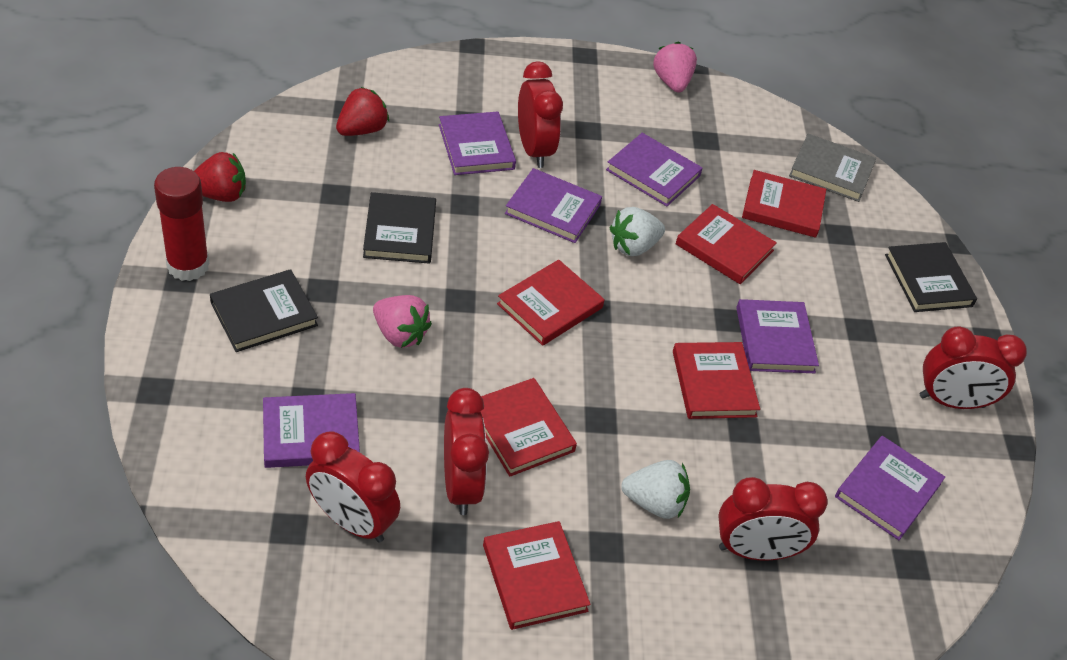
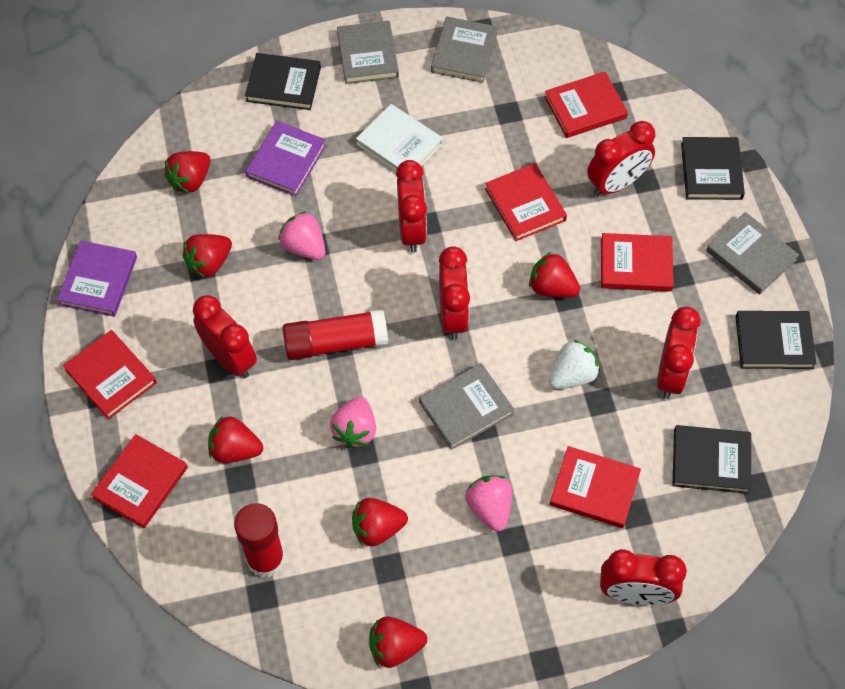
black book: [210,269,318,352] [363,192,436,264] [885,242,977,312] = 3 -> [245,53,321,110] [672,425,751,494] [681,137,745,200] [735,311,817,369] = 4
grey book: [789,134,876,202] = 1 -> [337,21,399,84] [419,363,514,450] [431,17,498,83] [706,212,799,295] = 4
pink strawberry: [373,295,432,348] [653,42,697,93] = 2 -> [278,211,325,260] [330,396,376,448] [465,475,512,532] = 3
purple book: [263,393,360,468] [439,111,516,175] [505,168,602,243] [606,133,702,206] [736,299,819,373] [835,436,945,540] = 6 -> [57,241,137,317] [245,121,326,196] = 2
red clock: [306,432,400,543] [444,388,489,515] [518,61,563,168] [718,477,828,561] [920,326,1027,409] = 5 -> [193,295,257,378] [396,160,427,253] [439,246,470,340] [587,121,655,196] [600,549,687,605] [657,307,701,399] = 6
red glue stick: [154,167,209,281] = 1 -> [234,503,285,578] [283,309,388,360] = 2
red strawberry: [194,152,246,202] [336,87,389,136] = 2 -> [164,151,211,193] [183,234,232,278] [208,416,263,463] [352,498,408,546] [369,616,427,668] [529,252,580,298] = 6
white book: none = 0 -> [356,104,443,171] = 1
white strawberry: [610,207,665,256] [621,460,690,519] = 2 -> [549,340,600,389] = 1

